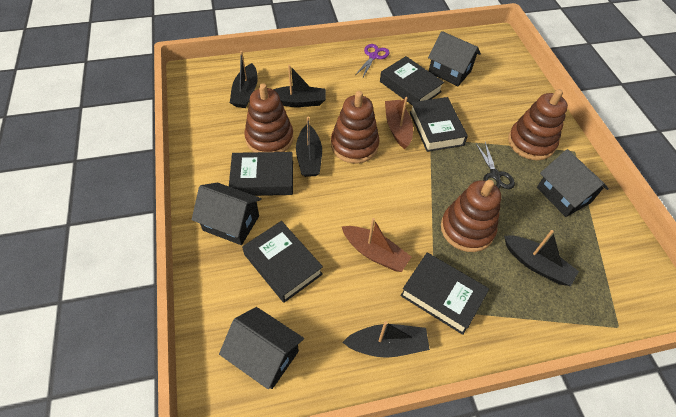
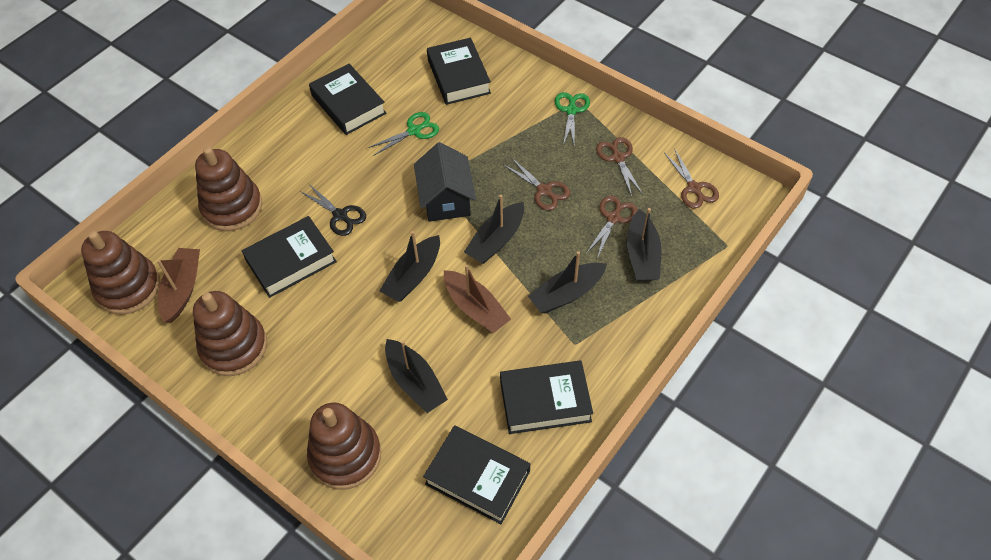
black house: [192,182,262,245] [219,307,304,389] [428,31,481,86] [537,149,609,217] = 4 -> [414,142,476,222] = 1
brown scissors: none = 0 -> [504,158,570,211] [586,196,638,259] [596,137,643,197] [664,148,719,209] = 4
green scissors: none = 0 -> [368,112,439,156] [555,92,590,148] = 2
purple scissors: [355,44,390,77] = 1 -> none = 0

